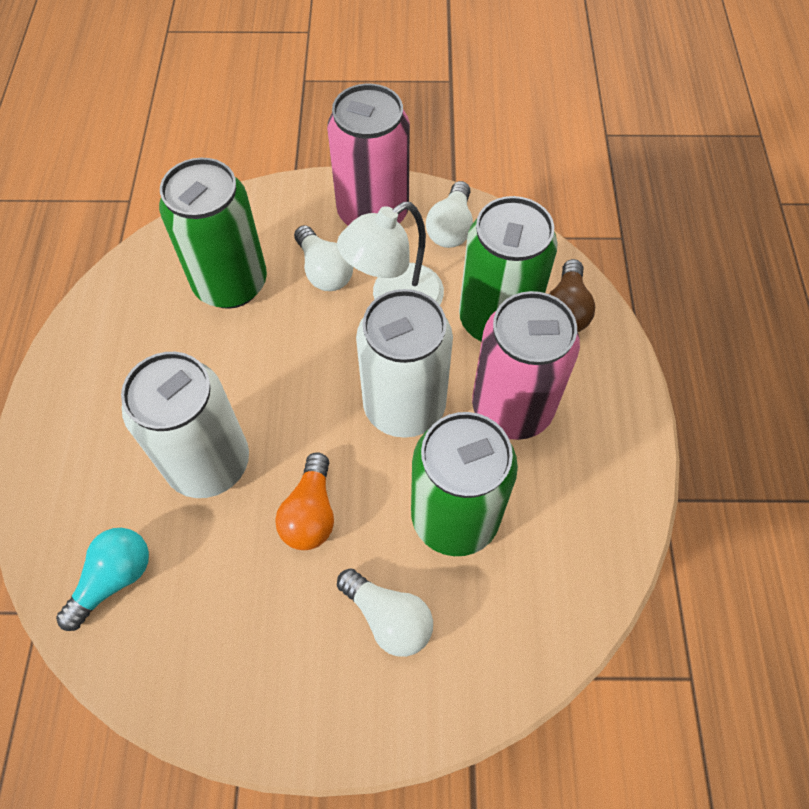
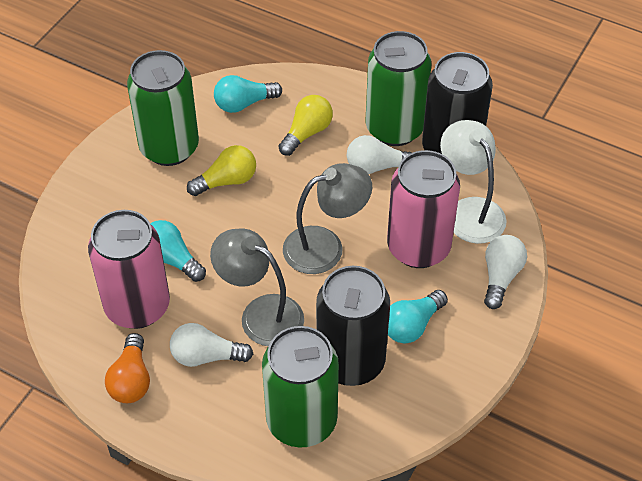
black can: none = 0 -> [316,266,390,386] [422,52,493,154] = 2
brown light bulb: [549,259,595,332] = 1 -> none = 0
grey lamp: none = 0 -> [210,229,304,346] [283,163,372,274] = 2
turquoise light bulb: [56,528,149,631] = 1 -> [150,220,206,282] [214,75,282,113] [388,290,448,343] = 3
white can: [121,352,249,498] [356,289,453,438] = 2 -> none = 0
yellow light bulb: none = 0 -> [187,145,256,196] [278,95,333,156] = 2

